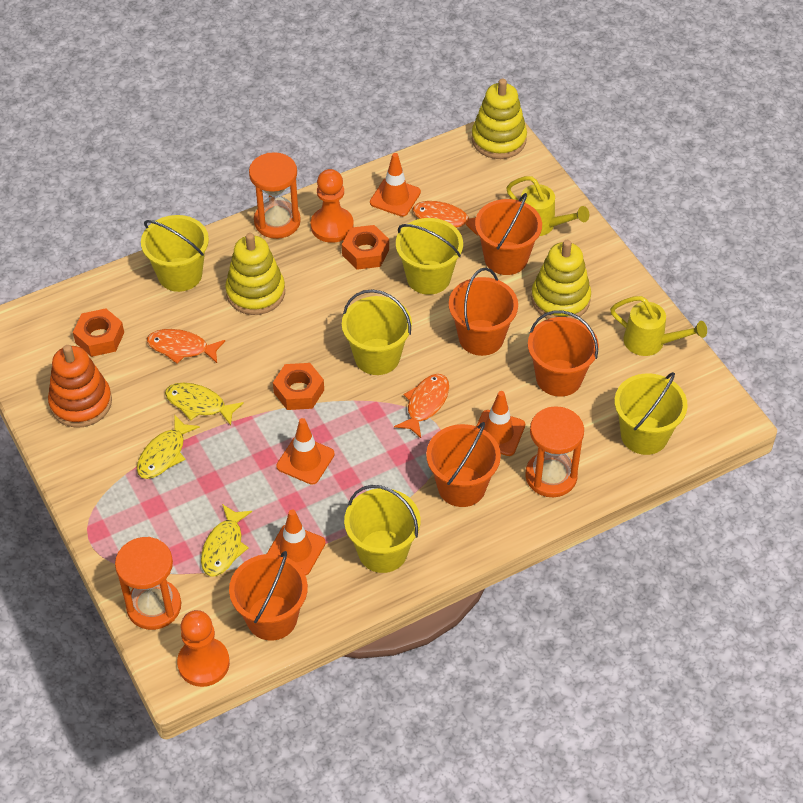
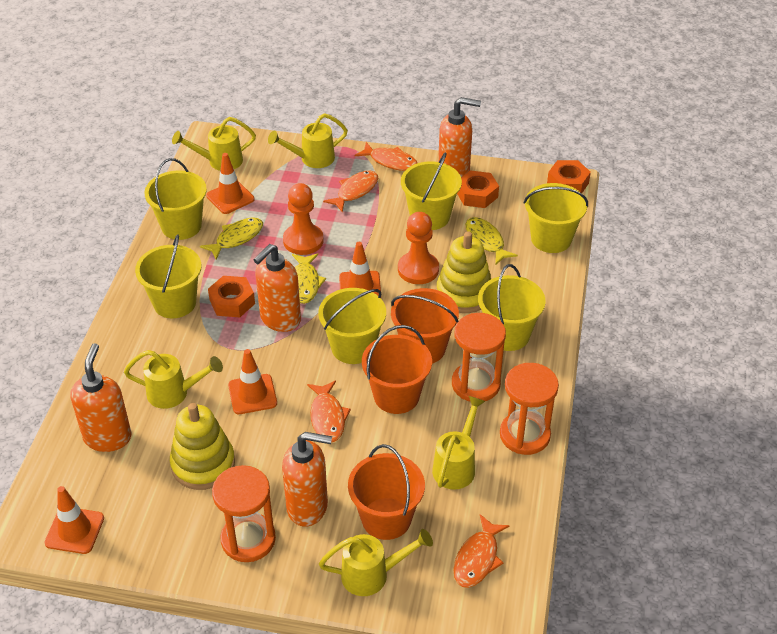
orange bucket: [229,551,308,640] [426,422,501,507] [449,268,518,356] [475,193,542,275] [528,310,599,397] = 5 -> [348,444,425,540] [362,325,432,414] [391,288,459,363] = 3
orange fish: [147,329,225,364] [394,374,449,438] [413,201,478,236] = 3 -> [307,380,351,443] [323,171,378,213] [355,142,417,171] [453,514,510,588] = 4
orange soap dispenser: none = 0 -> [70,343,132,452] [253,244,301,332] [282,432,332,527] [438,97,481,177] = 4
orange stacking toy: [48,345,112,427] = 1 -> none = 0
yellow bucket: [141,215,209,292] [342,289,412,375] [344,485,420,573] [396,218,463,295] [614,372,688,455] = 5 -> [135,234,202,319] [145,158,207,240] [318,288,386,364] [401,152,462,230] [478,264,546,351] [524,183,588,253] = 6
yellow stacking toy: [225,233,285,315] [472,78,527,159] [531,240,591,319] = 3 -> [170,403,235,490] [436,231,491,313] = 2
yellow watering can: [506,176,589,236] [610,296,707,356] = 2 -> [124,350,223,409] [172,117,256,171] [268,113,348,168] [319,529,433,596] [432,396,485,489] = 5

